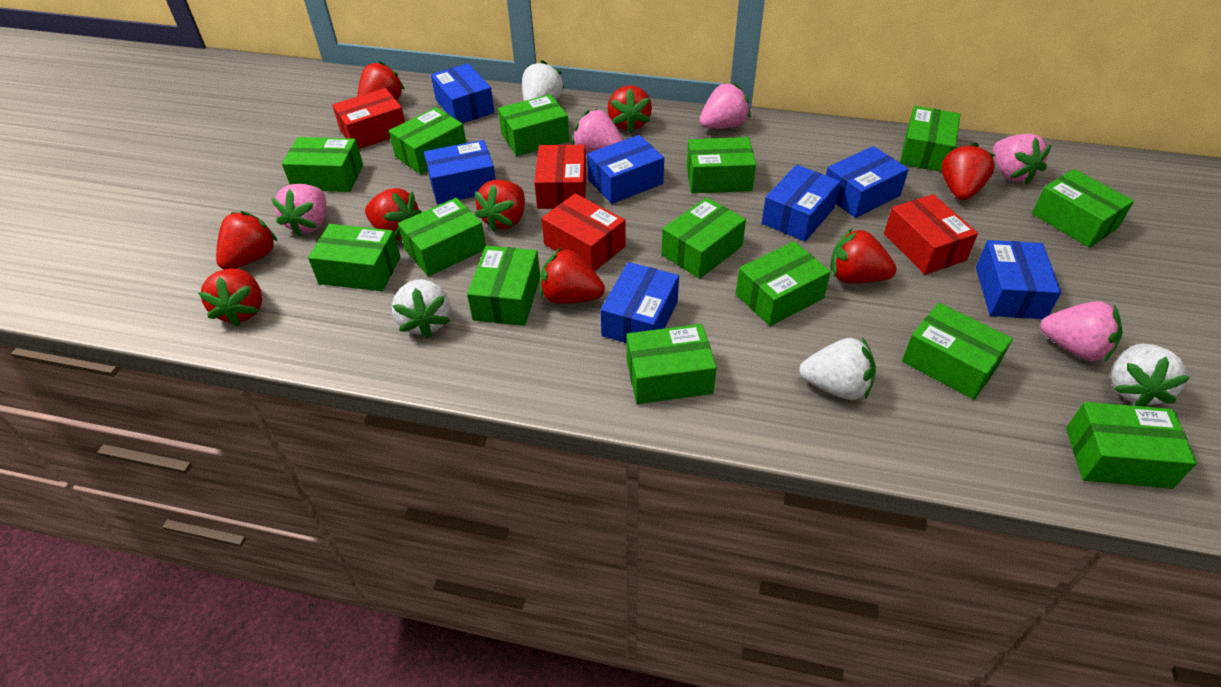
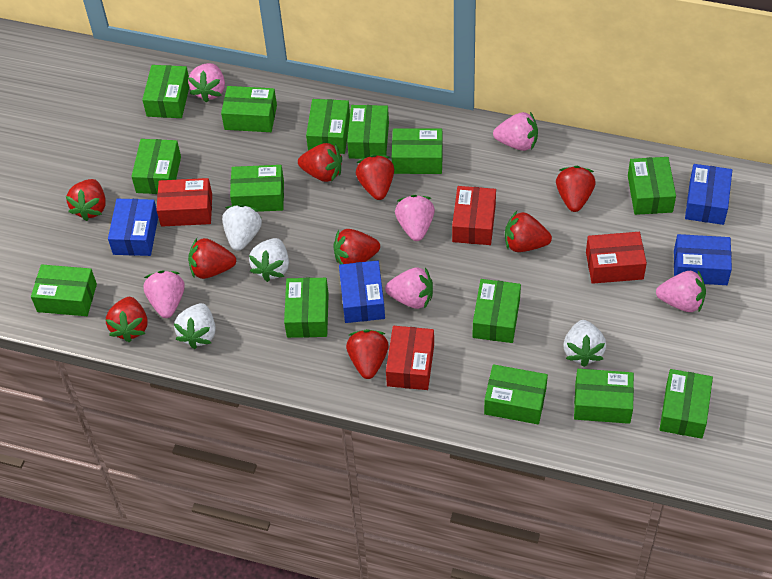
blue box: [424,140,496,204] [431,63,494,123] [587,135,664,204] [600,262,679,343] [762,165,841,242] [826,146,909,218] [976,240,1061,319] = 7 -> [108,199,158,256] [339,261,385,323] [674,234,732,285] [685,164,732,225] = 4
pink strawberry: [272,184,326,237] [572,109,623,155] [699,83,751,129] [993,134,1051,184] [1040,301,1122,362] = 5 -> [144,271,185,318] [188,63,225,103] [385,267,433,309] [395,195,435,241] [493,112,538,151] [656,271,706,312] = 6

